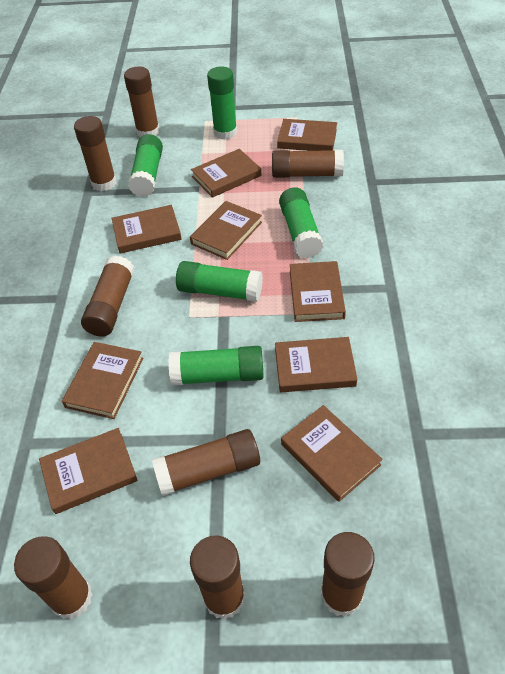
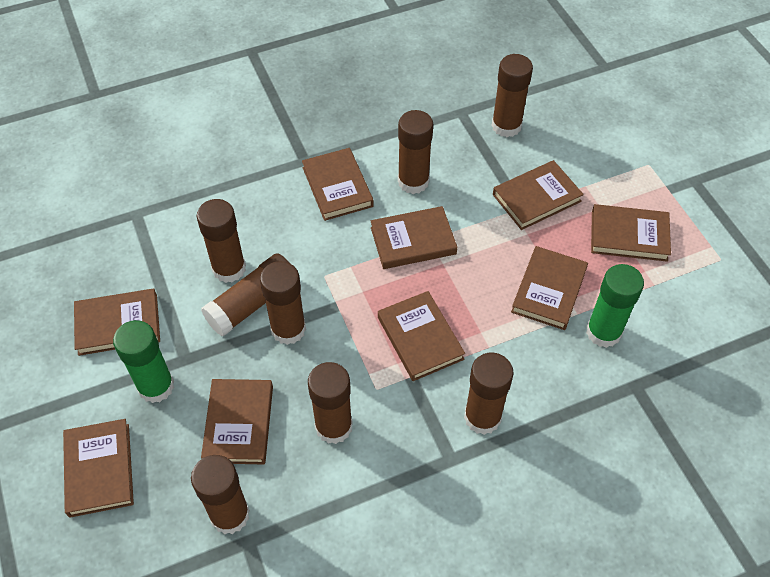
green glue stick: [128,134,163,197] [168,346,264,386] [176,261,263,302] [207,67,237,140] [279,187,323,259] = 5 -> [113,320,174,403] [586,264,644,348] = 2

